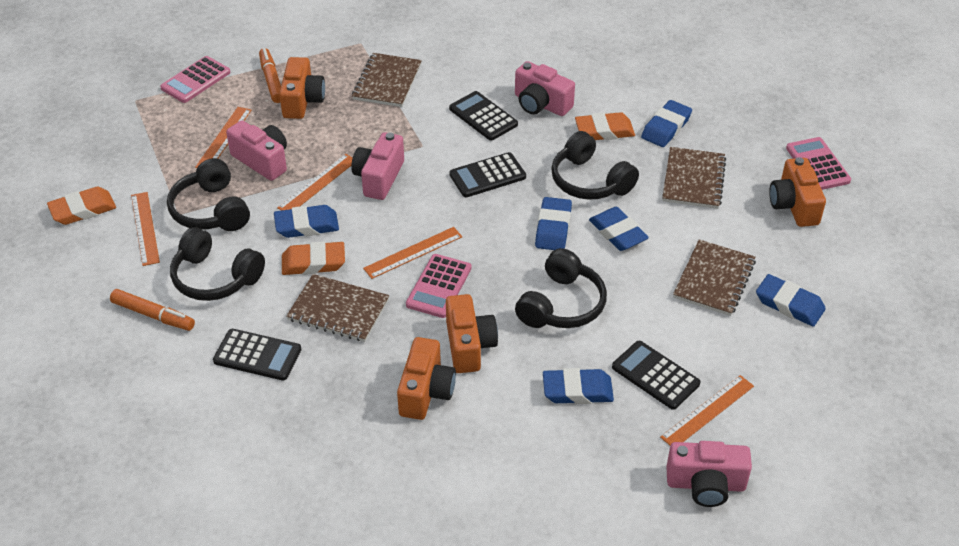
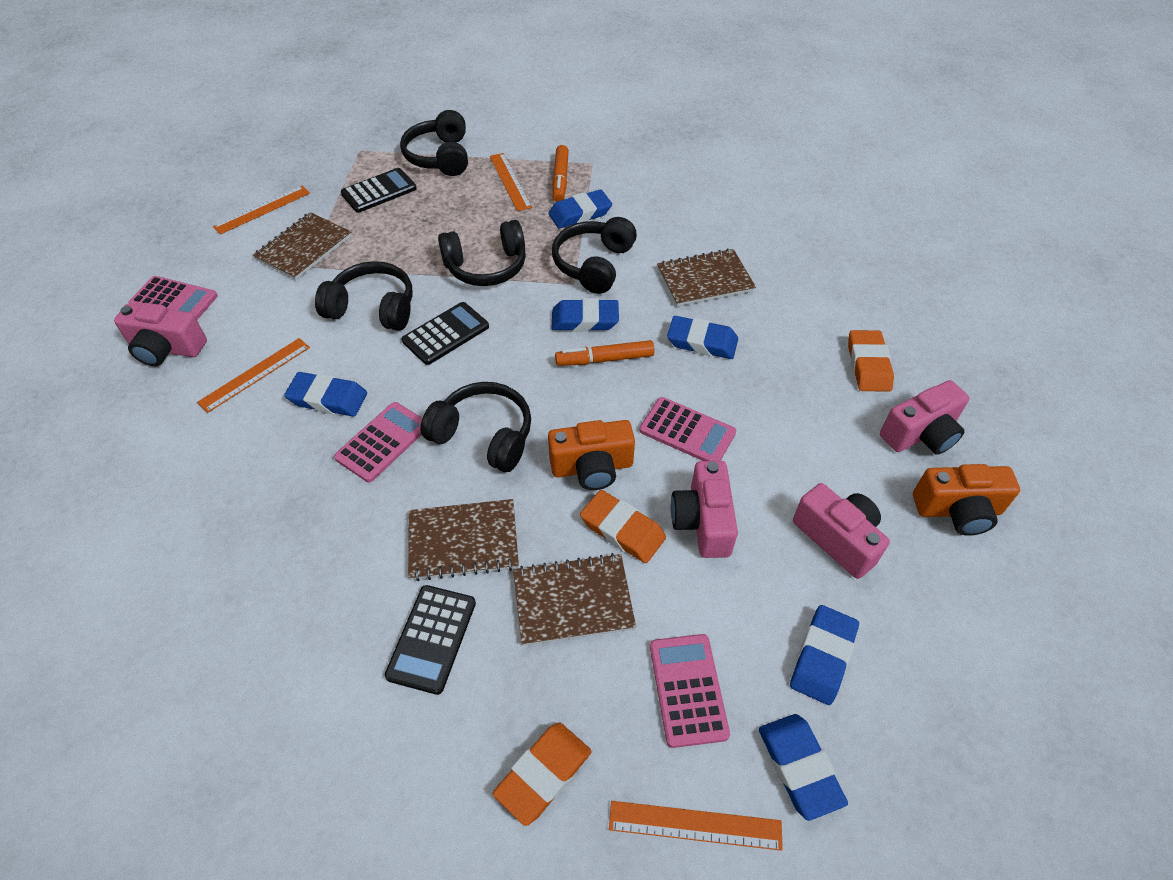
black calculator: [213,329,301,381] [449,91,518,140] [449,152,526,197] [612,341,700,410] = 4 -> [341,168,417,213] [385,585,476,695] [402,302,489,365] = 3
black headphones: [167,158,250,231] [170,227,265,301] [515,248,607,328] [551,131,639,200] = 4 -> [315,261,413,331] [400,110,468,176] [420,382,531,472] [438,220,526,286] [552,217,637,294] = 5
orange camera: [279,57,325,119] [397,337,456,420] [446,294,498,373] [769,157,826,227] = 4 -> [548,420,635,490] [913,464,1020,536] = 2
orange ruler: [131,192,160,266] [195,107,252,168] [277,154,353,211] [363,227,462,279] [660,375,754,446] = 5 -> [197,338,310,413] [213,186,310,235] [490,153,532,211] [609,801,783,851] = 4
pink calculator: [160,56,231,103] [406,254,471,318] [786,137,851,190] = 3 -> [128,276,218,320] [334,402,422,482] [639,397,736,461] [650,634,730,748] = 4

